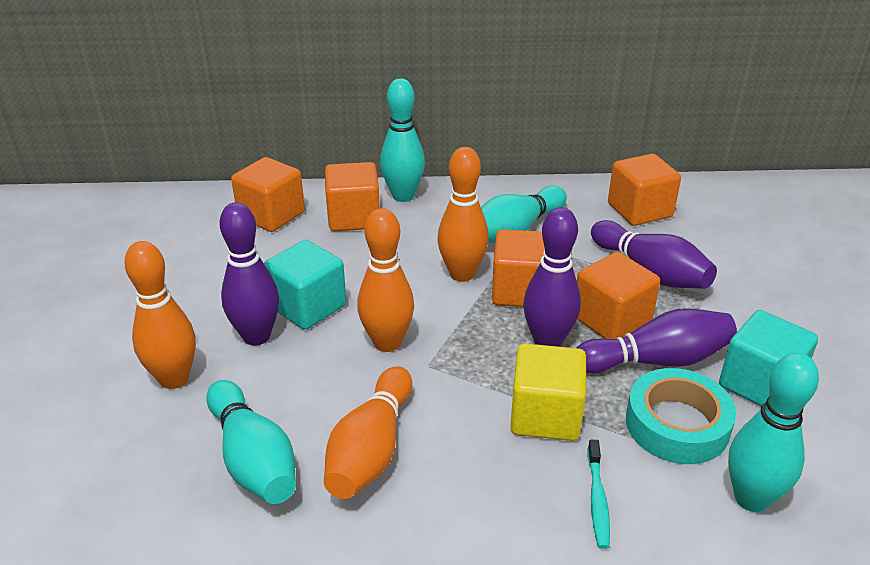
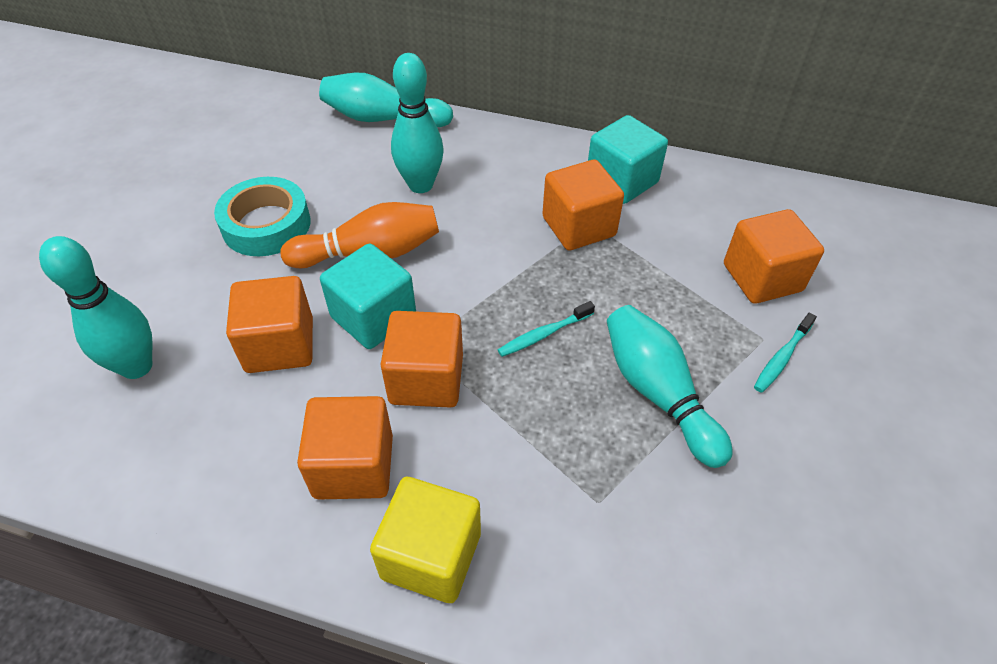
orange bowling pin: [124,241,196,389] [324,366,412,499] [357,208,414,352] [438,147,489,282] = 4 -> [280,202,439,269] = 1
purple bowling pin: [219,202,279,345] [523,207,581,347] [577,308,737,373] [591,220,717,289] = 4 -> none = 0
turquoise toothbrush: [587,440,610,549] = 1 -> [498,301,595,357] [754,313,817,393] = 2

